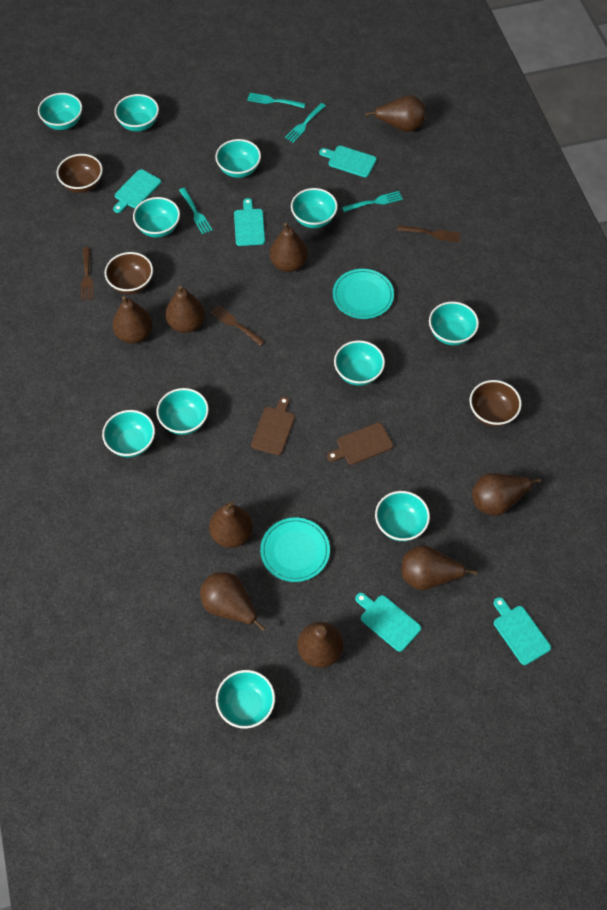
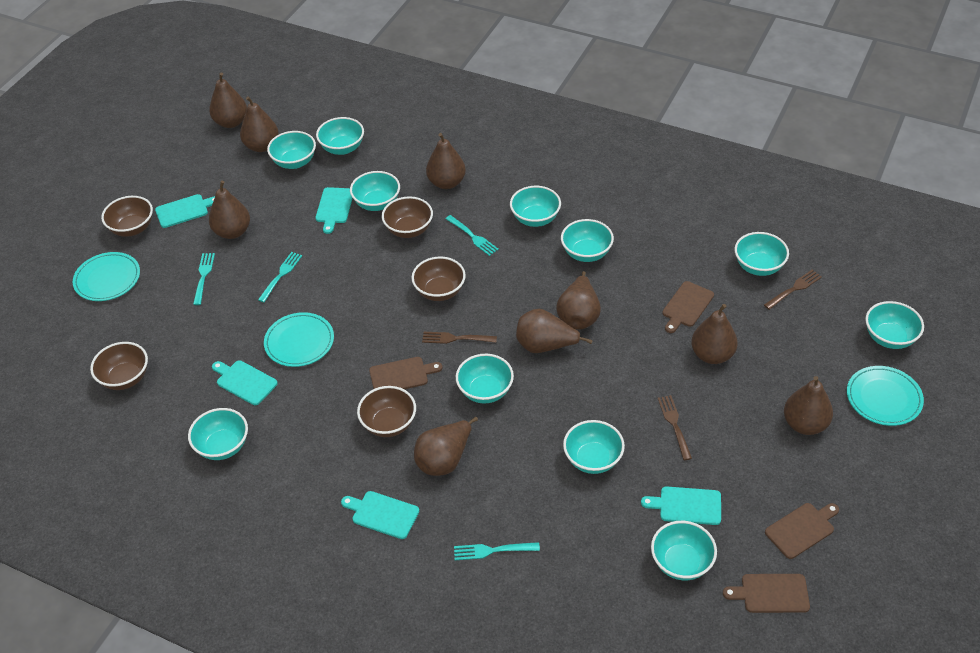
brown bowl: [57,154,103,193] [105,252,153,294] [470,380,522,427] = 3 -> [90,342,148,390] [101,196,153,237] [357,386,416,437] [382,196,433,238] [411,257,466,301] = 5
brown cutting board: [251,396,295,455] [327,422,393,465] = 2 -> [369,357,443,389] [662,281,714,333] [723,574,810,613] [765,503,839,559] = 4
turquoise plate: [260,518,330,582] [333,269,394,319] = 2 -> [73,252,140,301] [264,312,334,367] [847,366,924,426] = 3

